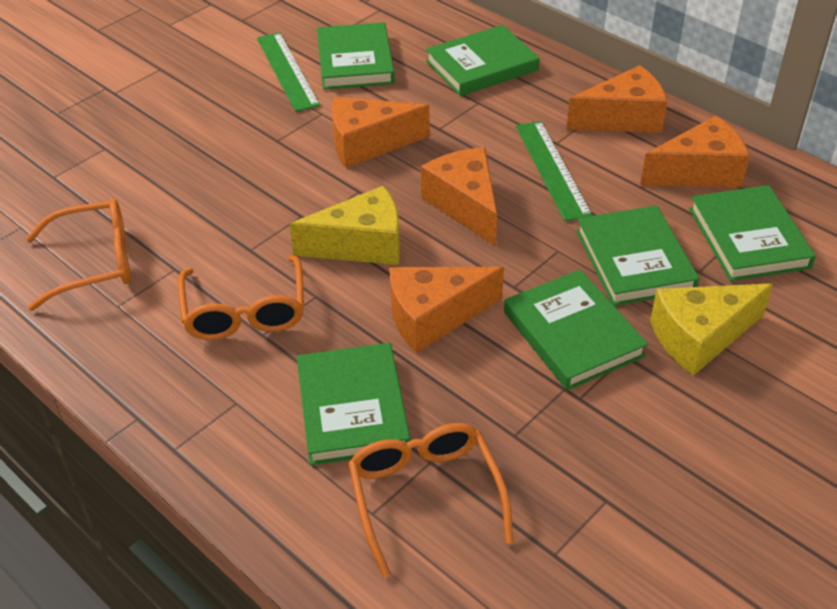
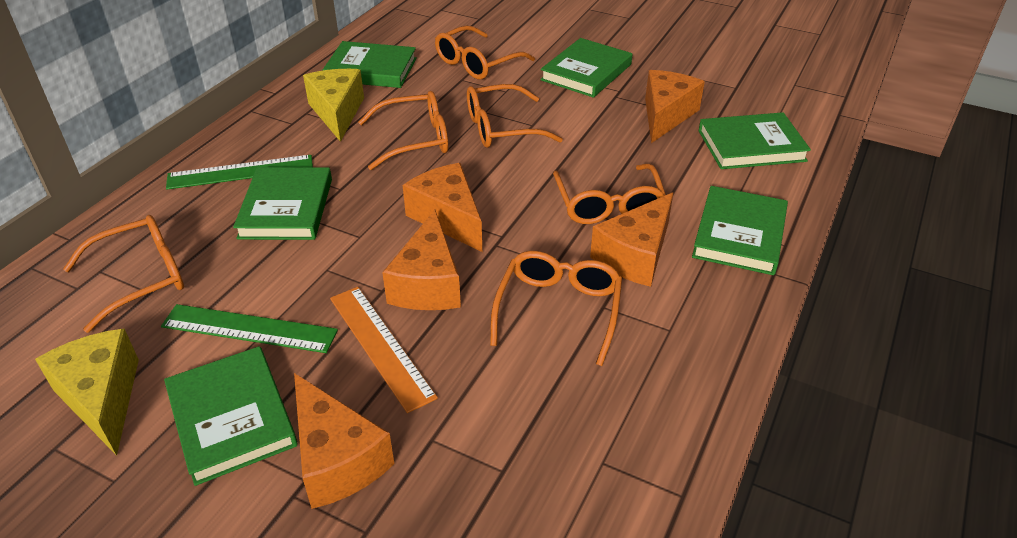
orange glasses: [26,199,131,311] [178,255,304,340] [348,423,513,577] = 3 -> [63,215,184,333] [358,91,448,170] [435,26,535,80] [467,84,563,148] [490,251,622,366] [553,164,666,224] = 6
orange ruler: none = 0 -> [330,287,438,413] = 1

